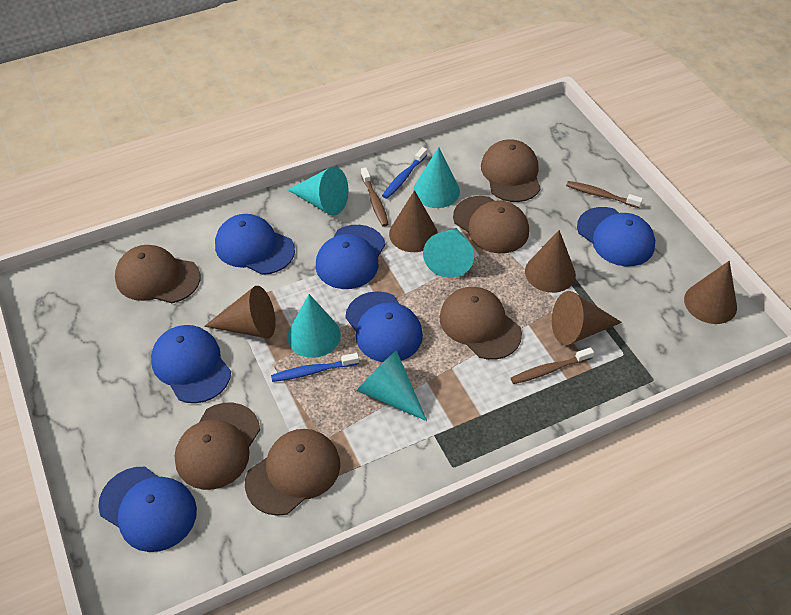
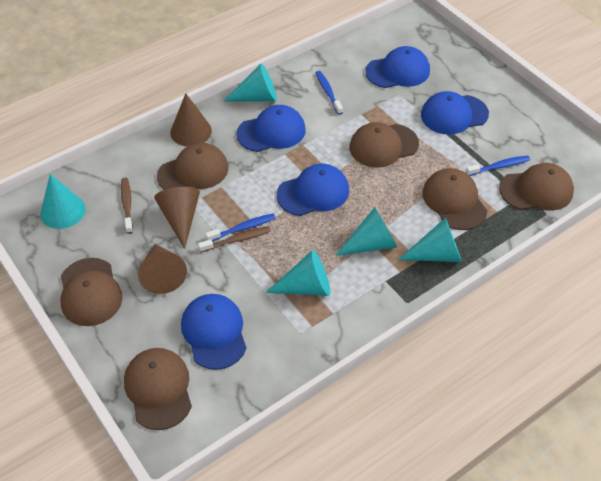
blue cap: [98,467,197,552] [151,325,231,403] [215,214,295,275] [316,225,385,289] [345,291,423,362] [577,207,655,266] = 6 -> [181,294,247,370] [236,105,306,152] [277,164,349,216] [365,46,430,88] [421,91,489,135] = 5
blue toothbrush: [271,353,359,382] [382,147,427,199] = 2 -> [205,213,276,241] [316,71,343,115] [466,156,530,176] = 3
brown cone: [204,286,276,338] [389,190,438,252] [525,230,576,293] [552,291,622,345] [684,261,737,324] = 5 -> [138,244,187,294] [154,187,200,249] [170,93,212,147] = 3
brown toothbrush: [361,167,389,227] [511,347,594,384] [566,181,643,208] = 3 -> [121,178,133,234] [198,226,270,253] = 2

